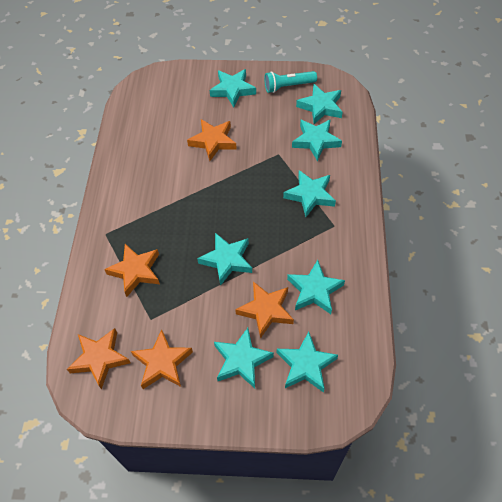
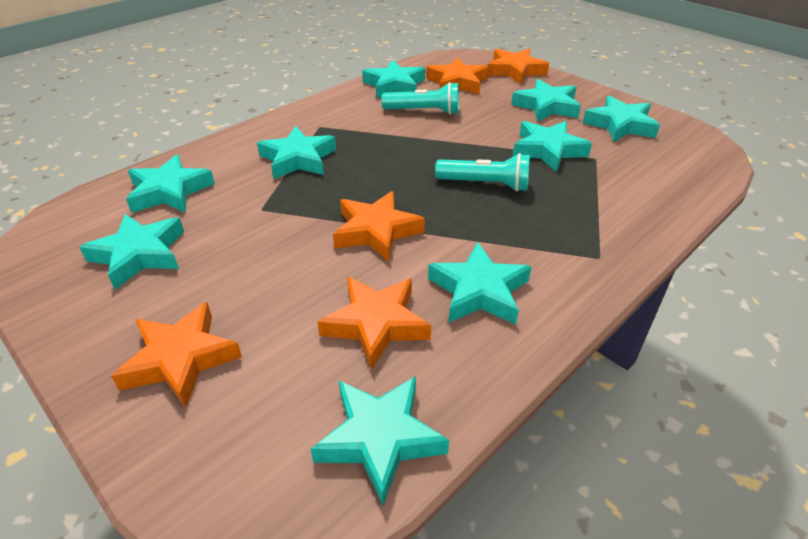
turquoise flashlight: [264,71,317,93] = 1 -> [381,82,459,115] [435,153,530,192] = 2
turquoise star: [197,233,252,286] [210,69,256,107] [214,328,274,388] [277,332,338,393] [283,170,336,217] [287,260,345,314] [292,119,342,161] [296,84,343,124] = 8 -> [79,214,184,289] [126,154,215,213] [257,126,336,179] [311,376,449,505] [362,60,425,98] [428,242,531,325] [511,79,581,122] [512,121,592,172] [583,96,660,142] = 9

